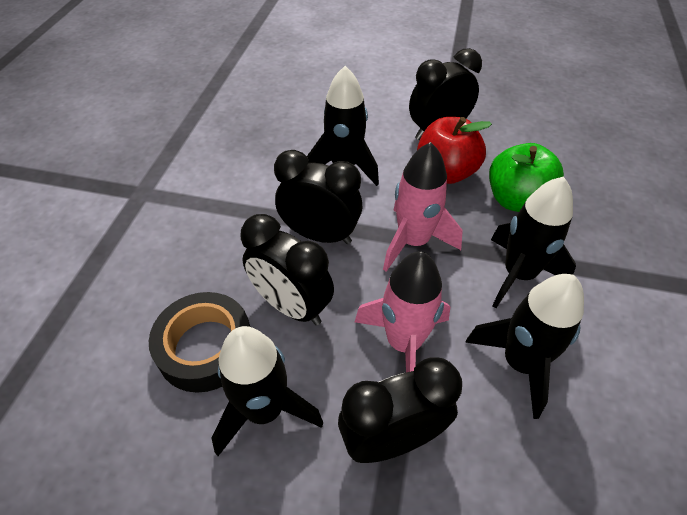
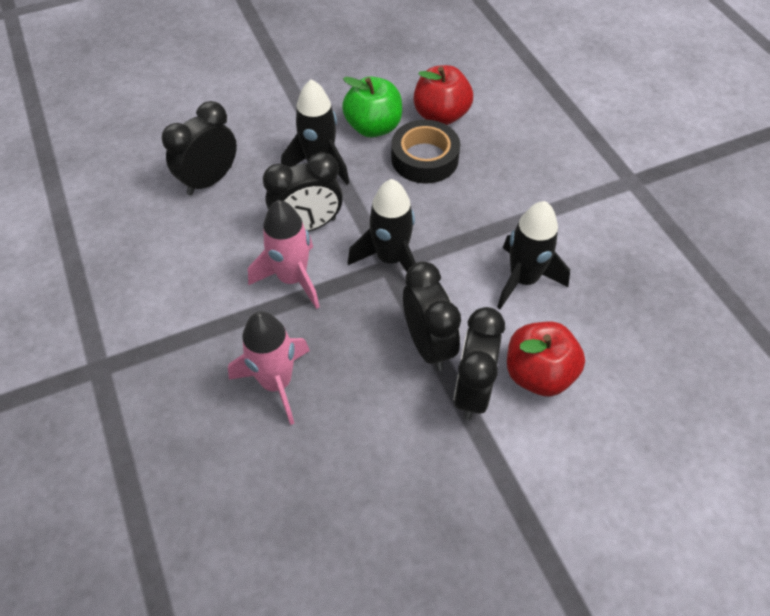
black rocket: [212,326,323,456] [307,66,379,186] [465,274,584,419] [491,177,576,308] = 4 -> [281,79,349,185] [348,179,416,272] [497,201,570,309] = 3
red apple: [417,117,492,184] = 1 -> [414,65,473,125] [507,322,585,397] = 2

